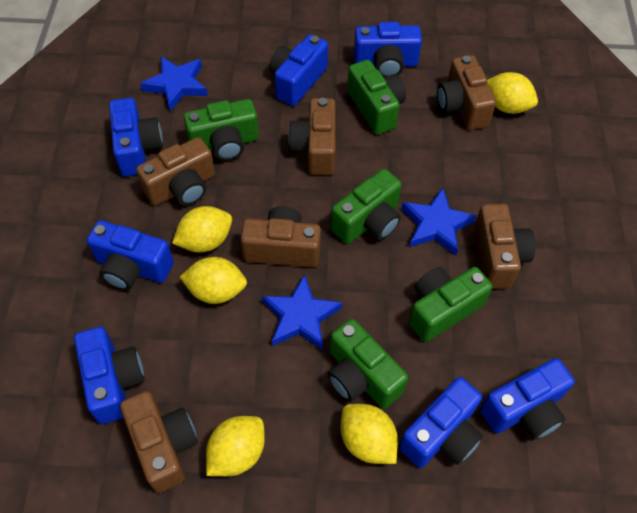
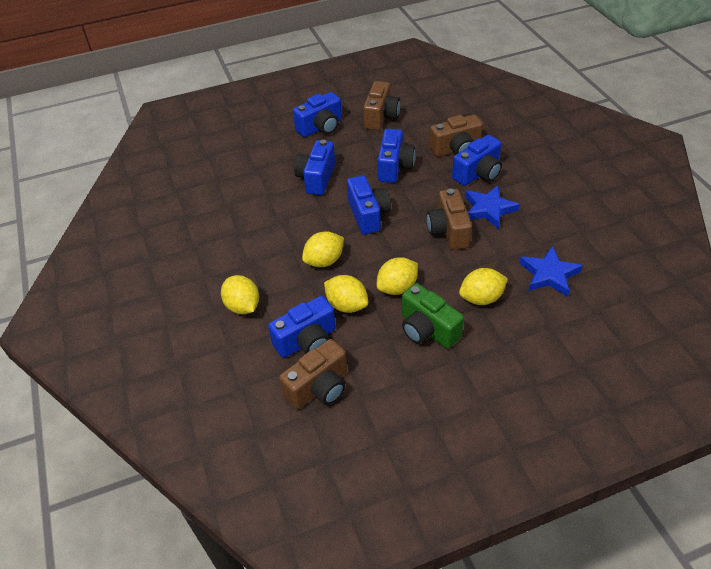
blue camera: [74,327,145,424] [87,220,174,290] [109,98,163,176] [270,34,328,106] [354,22,422,77] [399,377,483,468] [480,358,575,440] = 7 -> [268,296,336,358] [293,92,342,137] [294,139,335,195] [347,175,391,235] [378,129,415,183] [452,135,502,186] = 6
blue star: [140,56,208,111] [262,274,342,350] [401,188,477,256] = 3 -> [465,185,520,229] [519,246,583,297] = 2
brown camera: [120,391,198,493] [136,137,215,206] [240,206,321,267] [288,98,336,175] [437,55,496,130] [474,204,536,289] = 6 -> [279,339,347,409] [363,81,400,130] [426,189,472,250] [429,115,483,157] = 4
green camera: [184,99,259,161] [327,319,408,409] [331,169,402,244] [347,60,406,134] [409,267,492,342] = 5 -> [402,283,464,349] = 1

